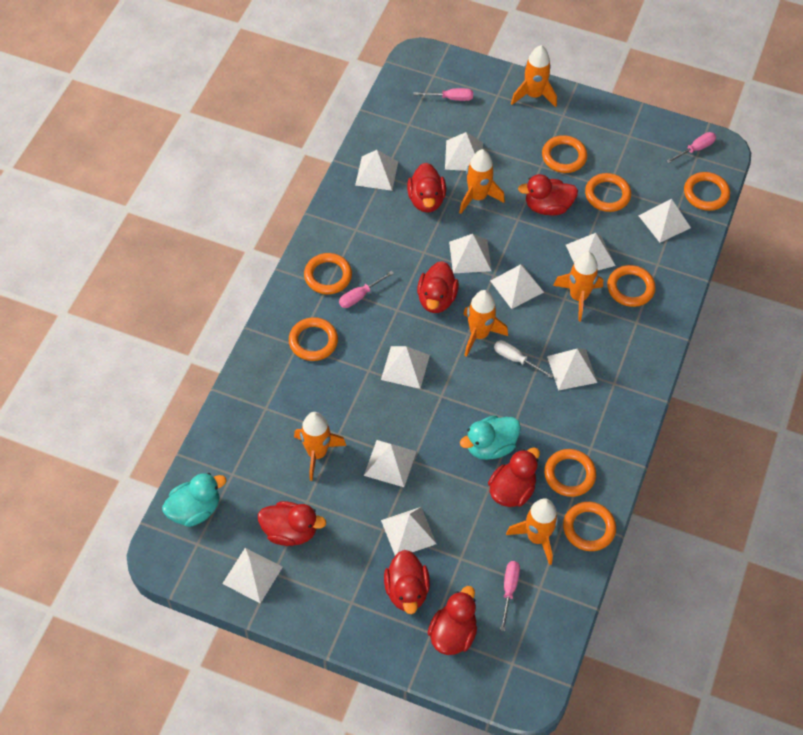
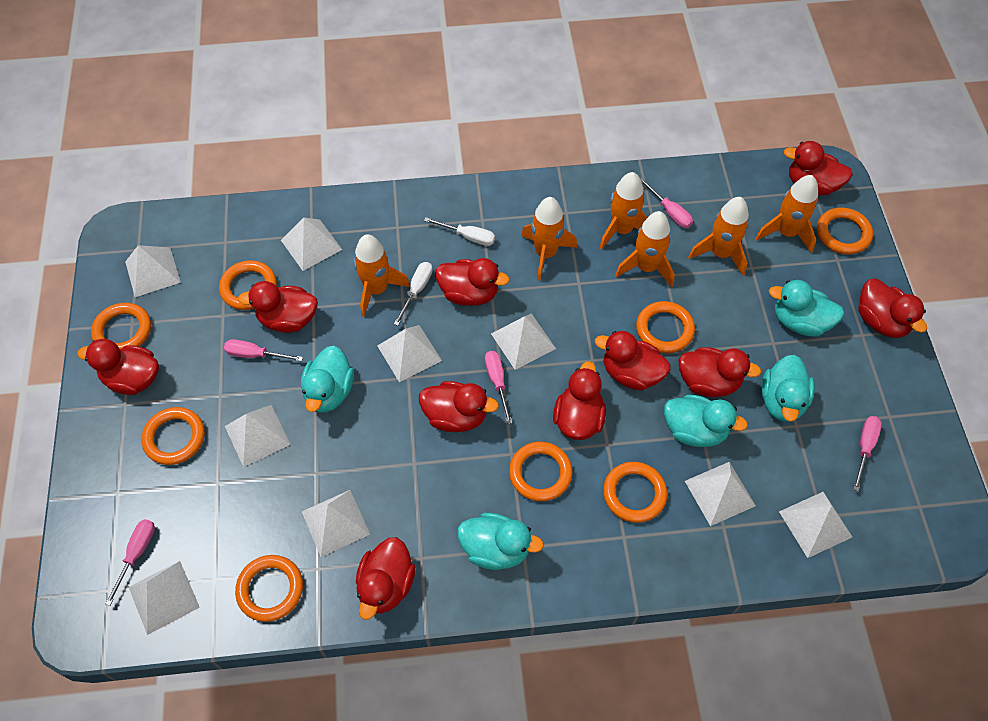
pink screwdriver: [339,271,394,308] [414,88,473,101] [500,561,520,631] [667,132,716,163] = 4 -> [105,519,155,606] [224,339,303,361] [485,351,513,424] [640,178,693,228] [853,416,882,491] = 5
red duck: [258,501,326,546] [384,550,430,614] [407,163,446,213] [417,261,459,313] [428,586,477,655] [488,447,540,507] [518,174,578,216] = 7 -> [77,339,159,395] [238,281,318,333] [356,537,416,620] [419,381,499,432] [435,258,509,306] [553,361,606,440] [595,331,670,391] [678,347,761,397] [784,141,853,196] [858,279,927,338] = 10
turquoise duck: [162,473,226,527] [460,415,521,460] = 2 -> [301,346,354,413] [457,513,544,570] [664,394,748,447] [761,355,815,422] [769,280,844,337] = 5
white pyramid: [222,548,283,603] [355,150,398,191] [364,440,417,487] [381,346,430,389] [381,507,436,556] [445,132,483,171] [449,234,492,274] [491,264,544,309] [547,348,597,391] [566,233,615,270] [639,199,691,243] = 11 -> [125,245,181,297] [129,561,200,635] [225,405,291,467] [281,217,342,271] [302,490,370,557] [377,325,442,382] [491,313,556,370] [685,462,756,526] [779,492,852,558] = 9
white screwdriver: [494,340,554,378] = 1 -> [394,262,433,326] [424,217,495,246] = 2

